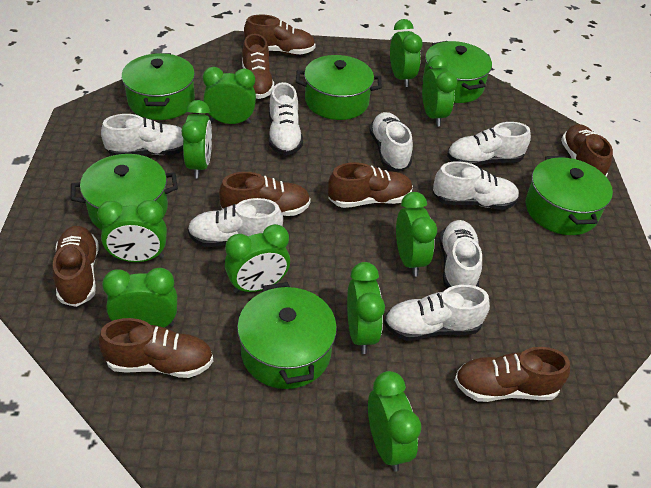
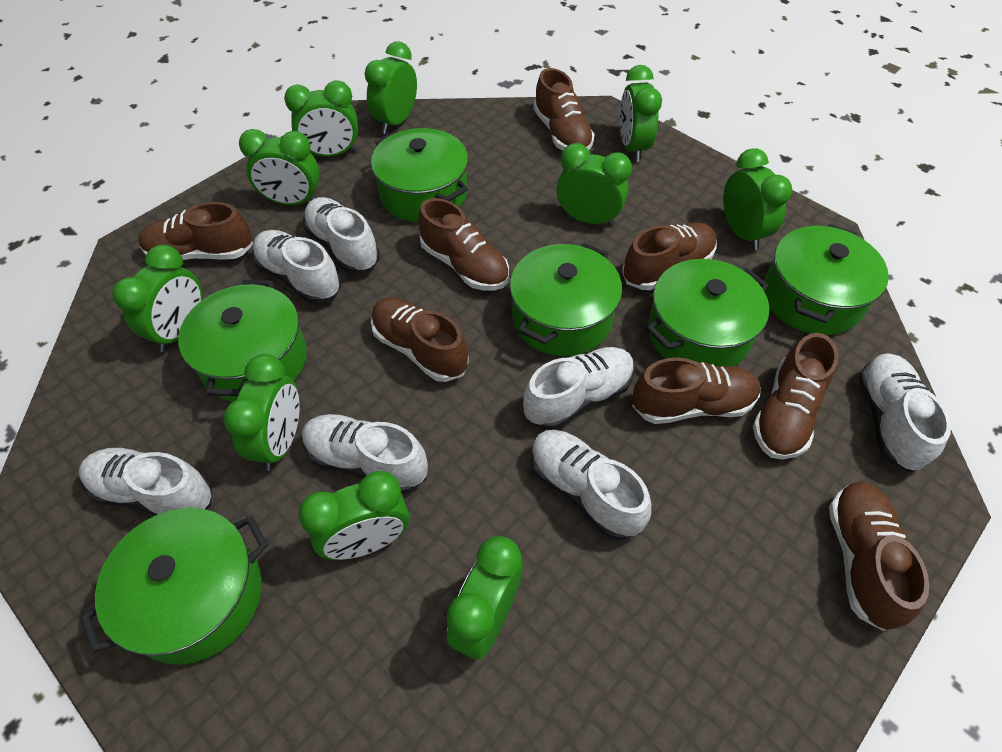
white shoe: [101,114,183,156] [188,198,283,247] [269,82,303,155] [369,112,413,172] [384,285,490,341] [433,161,519,210] [440,220,482,288] [447,122,531,166] = 8 -> [79,448,212,516] [252,230,341,304] [302,414,428,494] [303,197,380,274] [523,347,635,430] [531,430,651,540] [858,353,951,473] = 7

